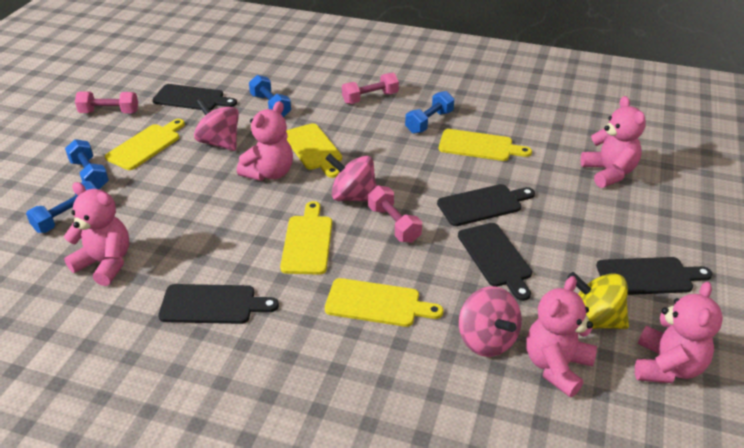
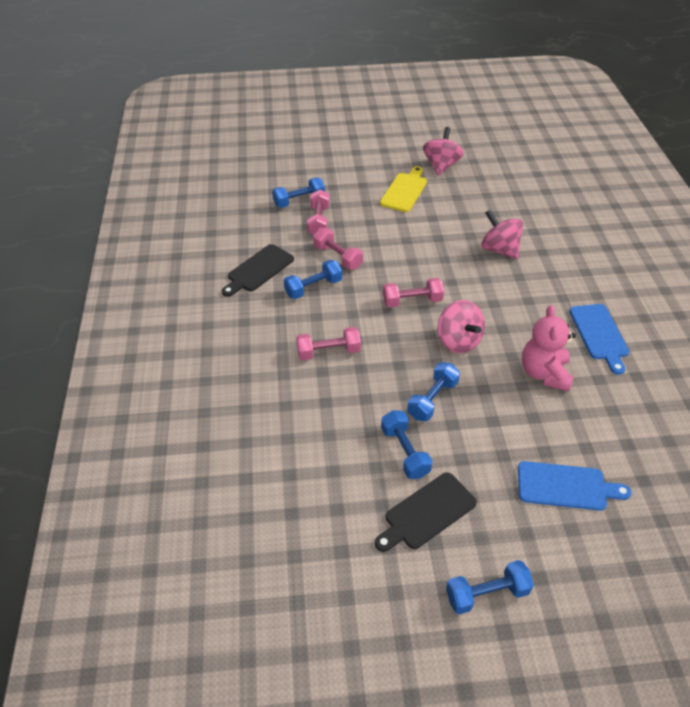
black cutting board: [152,84,237,110] [158,284,279,324] [437,184,535,226] [458,223,532,301] [596,257,713,295] = 5 -> [222,244,294,297] [375,472,477,552] = 2
blue cutting board: none = 0 -> [518,461,632,511] [569,304,629,375] = 2
blue dumbbell: [26,181,97,233] [65,139,109,189] [249,75,291,117] [405,91,454,134] = 4 -> [272,178,325,208] [284,260,342,299] [381,410,432,479] [407,362,460,421] [446,560,534,614] = 5
pink dumbbell: [75,92,138,113] [342,73,399,104] [368,185,422,243] = 3 -> [296,327,361,360] [307,190,330,235] [313,228,363,270] [383,278,444,308] = 4
pink teddy bear: [63,182,130,286] [237,101,293,181] [527,276,597,397] [580,96,646,188] [635,281,723,383] = 5 -> [522,305,576,391] = 1
yellow cutting board: [105,119,185,170] [280,201,332,275] [286,123,342,178] [325,278,443,327] [439,129,532,161] = 5 -> [380,166,427,212] = 1
yellow spinning top: [567,272,629,329] = 1 -> none = 0

